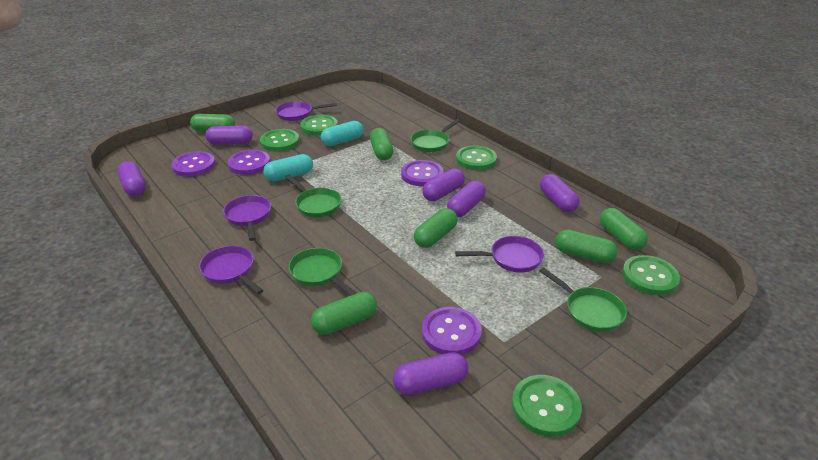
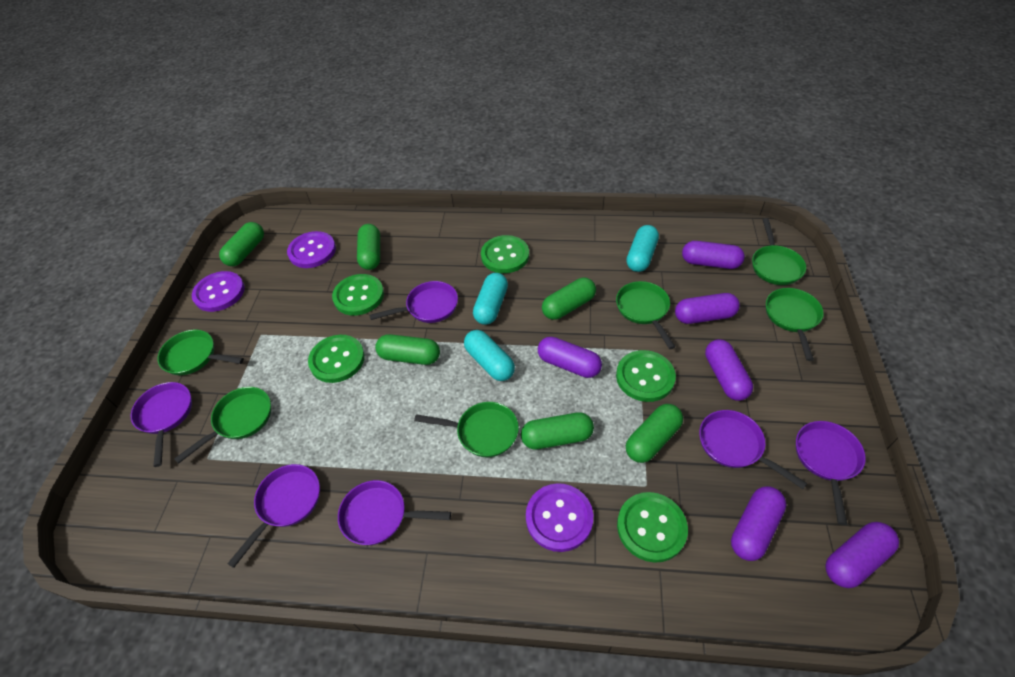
green pan: [285,174,342,217] [288,248,357,296] [410,119,460,152] [540,267,627,332] = 4 -> [157,330,244,375] [174,387,271,464] [414,402,519,457] [616,281,675,349] [752,218,806,285] [766,288,824,361] = 6
purple button: [171,151,215,177] [228,150,270,175] [401,160,444,186] [422,307,482,355] = 4 -> [192,271,245,312] [287,231,336,268] [526,483,593,552] = 3
purple pan: [199,246,263,294] [223,195,271,241] [275,101,337,121] [455,236,544,273] = 4 -> [131,382,192,467] [227,464,320,568] [338,480,451,545] [369,281,458,323] [699,410,807,489] [796,421,866,525] = 6
turquoise capsule: [263,154,313,181] [321,121,364,146] = 2 -> [464,330,515,381] [473,273,508,325] [626,225,659,272] = 3

